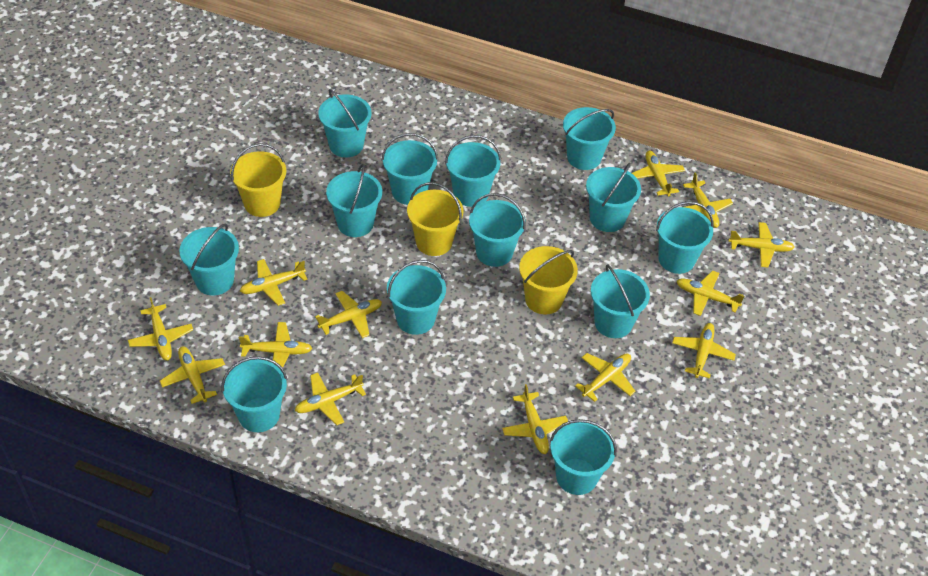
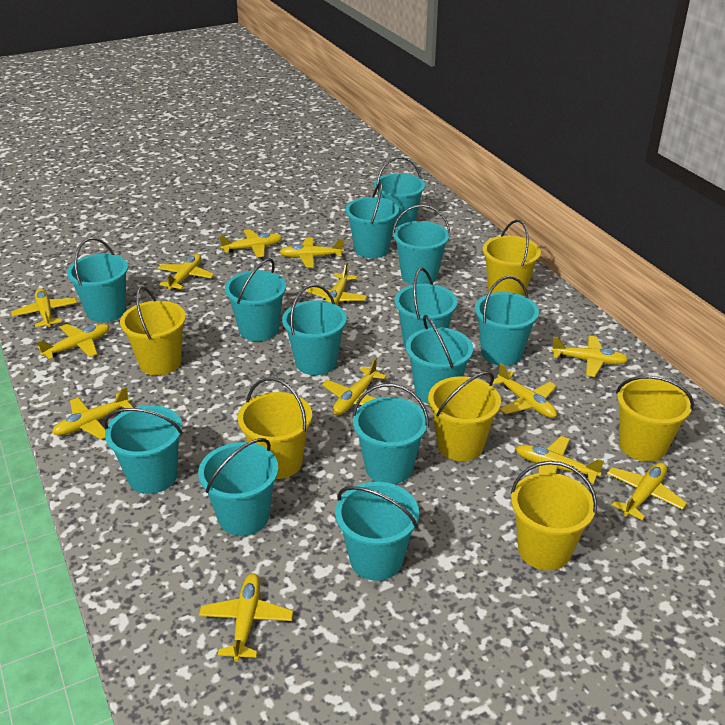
yellow bucket: [230,143,286,217] [407,182,463,256] [519,246,578,315] = 3 -> [120,286,186,375] [238,377,312,479] [428,371,501,461] [483,220,541,296] [511,461,597,570] [616,375,694,462] = 6

